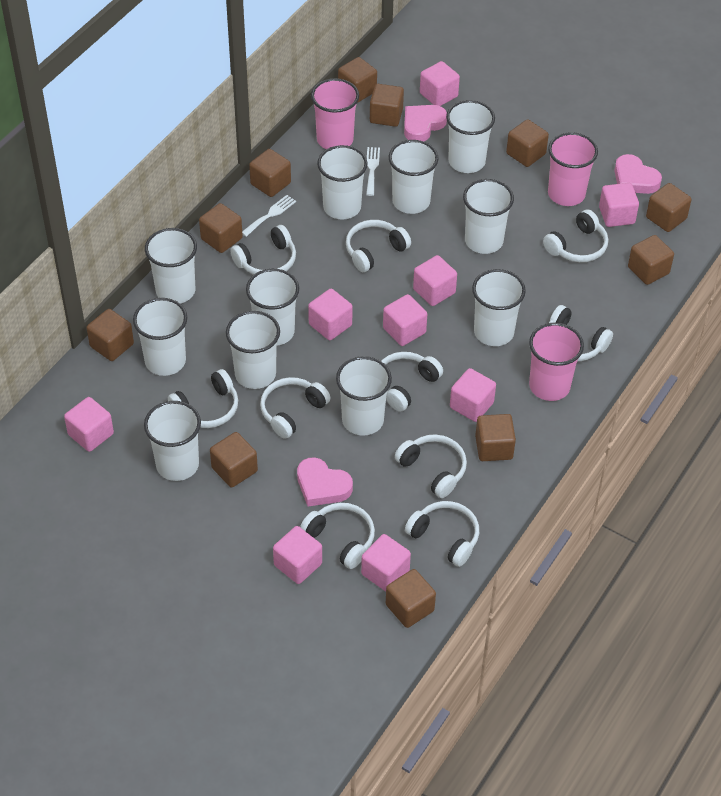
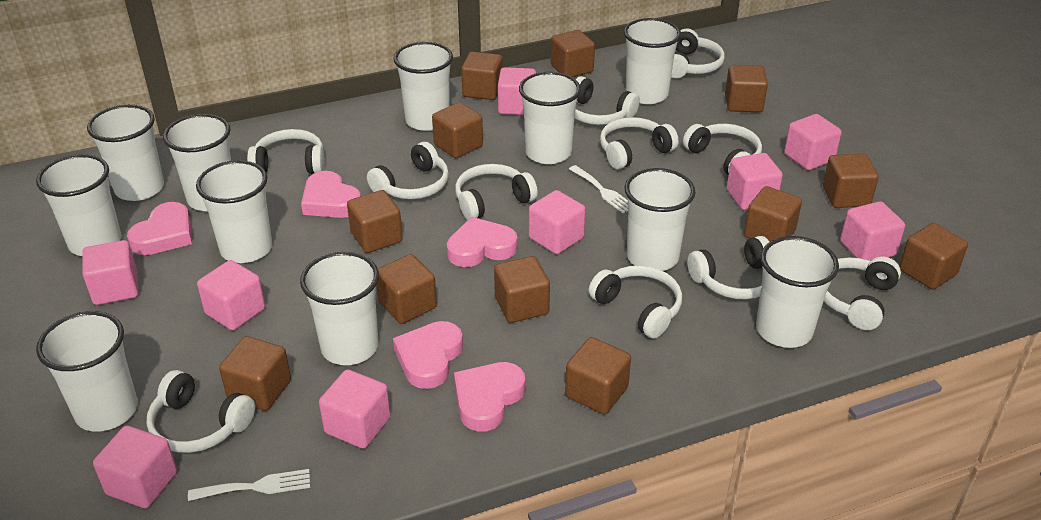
brown cube: [87,309,134,361] [199,203,243,253] [210,432,258,488] [249,149,291,197] [338,57,377,103] [370,84,404,127] [386,569,436,628] [475,414,516,461] [506,119,549,167] [628,235,674,285] [646,183,692,232] = 11 -> [219,336,291,411] [347,190,403,253] [376,254,437,324] [432,102,483,158] [461,52,503,100] [494,256,550,323] [551,30,595,77] [565,337,631,414] [725,65,768,112] [744,186,802,242] [823,154,879,208] [899,223,968,290] = 12
pink cup: [311,78,359,149] [529,323,584,401] [548,132,598,206] = 3 -> none = 0
pink heart: [297,457,353,507] [404,105,447,142] [614,154,662,194] = 3 -> [127,202,192,255] [301,171,361,218] [393,321,463,389] [447,217,518,267] [454,362,525,432] = 5
white headphones: [168,369,238,428] [230,225,296,275] [260,377,330,439] [300,503,375,569] [346,220,411,272] [381,352,443,412] [395,434,467,498] [405,501,479,567] [543,209,608,262] [549,305,613,361] = 10 -> [147,370,255,453] [247,129,325,174] [367,142,449,199] [455,164,538,220] [574,76,640,125] [589,265,682,339] [600,117,678,169] [671,29,725,78] [683,124,762,175] [687,236,769,299] [824,256,901,330] = 11

